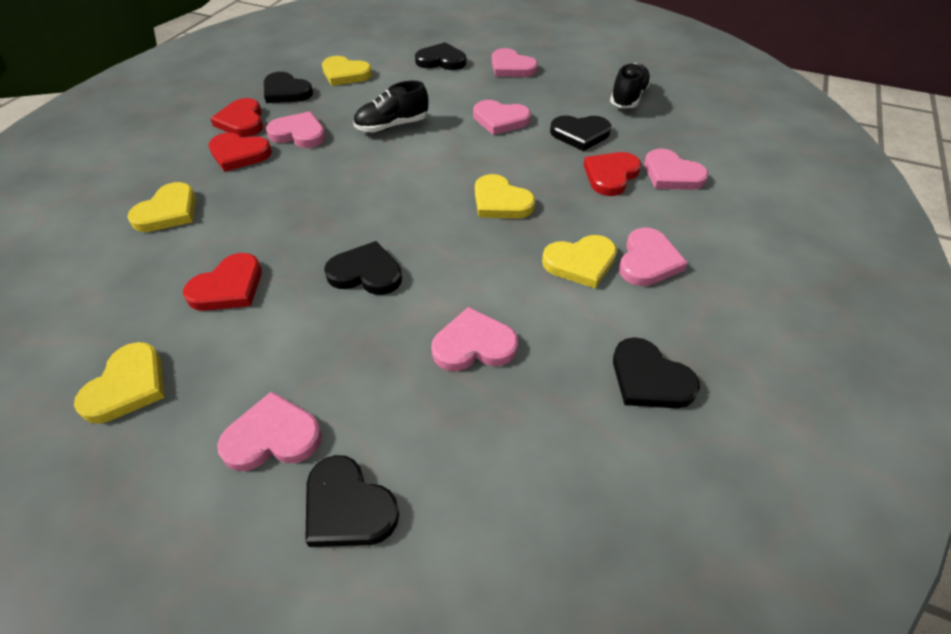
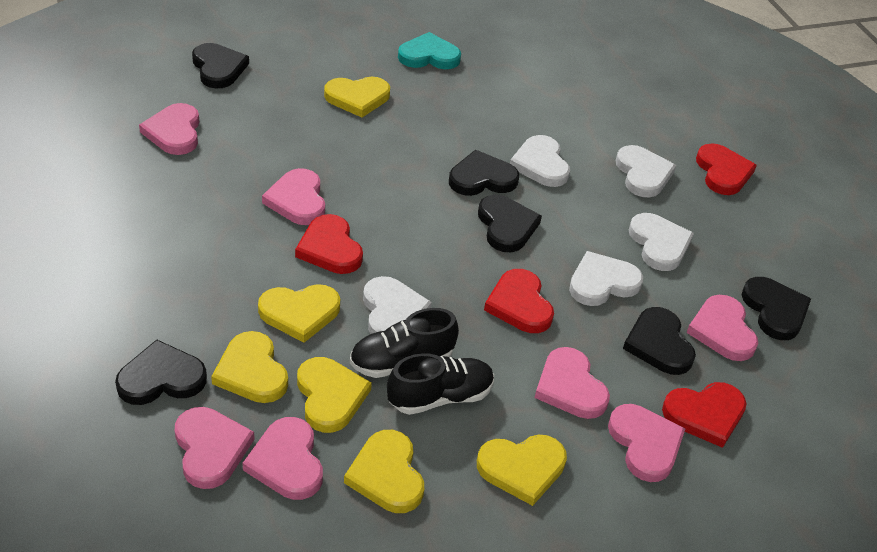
turquoise heart: none = 0 -> [398,32,461,69] = 1
white heart: none = 0 -> [363,276,432,334] [510,135,570,187] [569,251,643,306] [616,145,676,197] [629,213,694,271] = 5
yellow heart: [74,342,165,424] [127,182,196,232] [322,56,372,86] [475,174,535,218] [542,235,617,288] = 5 -> [211,331,288,403] [258,284,340,343] [297,357,372,433] [324,77,390,117] [344,430,424,513] [477,435,567,506] = 6

